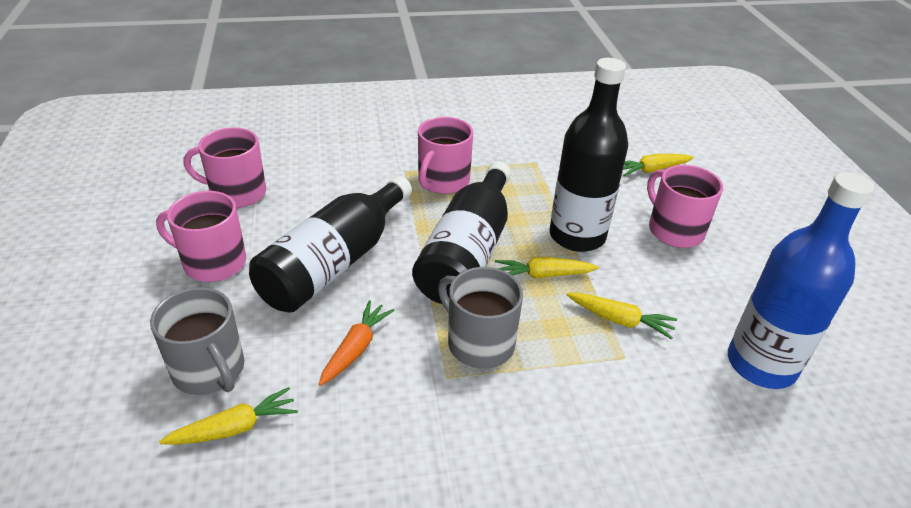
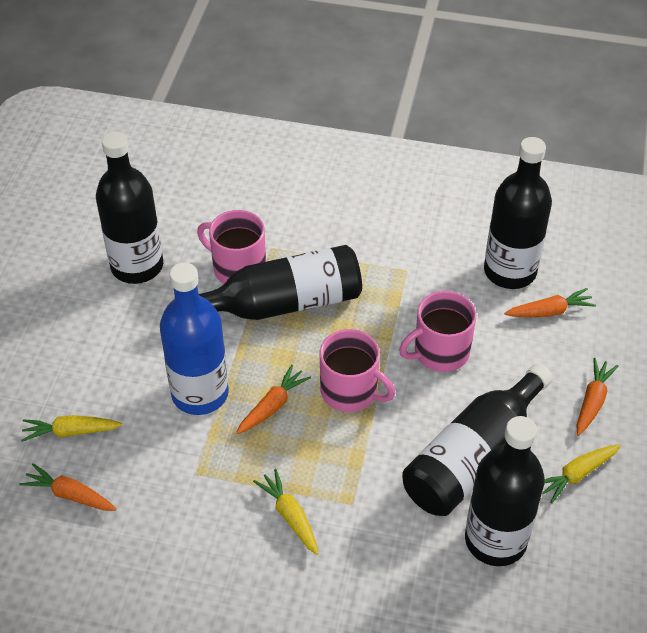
black bottle: [249,176,412,313] [412,161,511,304] [549,58,628,252] = 3 -> [96,132,163,284] [199,245,362,320] [402,364,553,516] [465,416,545,566] [484,137,552,289] = 5
grey mug: [150,287,244,395] [438,267,523,369] = 2 -> none = 0
orange carrot: [318,300,395,386] = 1 -> [19,463,116,511] [236,365,311,434] [504,288,596,317] [576,358,618,436] = 4
pink mug: [156,191,246,282] [184,127,266,208] [418,117,473,194] [647,165,723,248] = 4 -> [197,210,266,284] [320,329,395,412] [399,291,476,372] = 3
yellow carrot: [159,387,298,445] [495,257,599,279] [567,292,677,339] [623,154,694,176] = 4 -> [21,415,122,442] [253,469,318,555] [542,444,621,504] = 3

